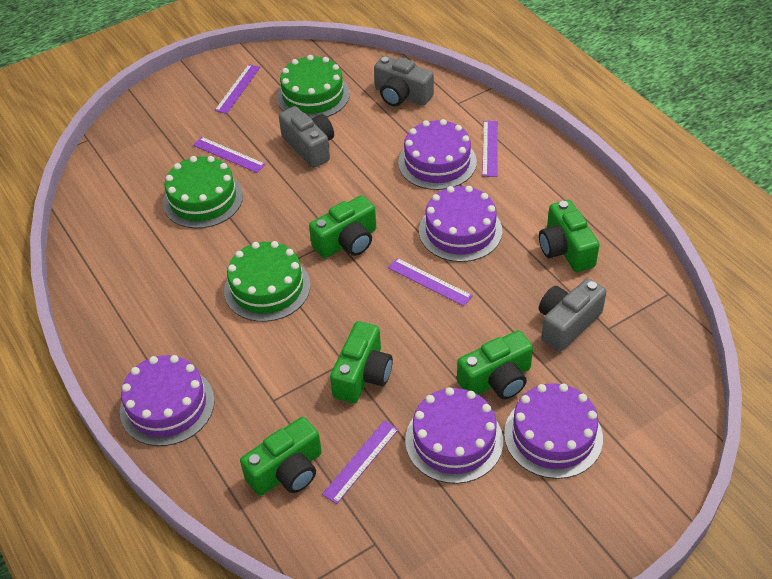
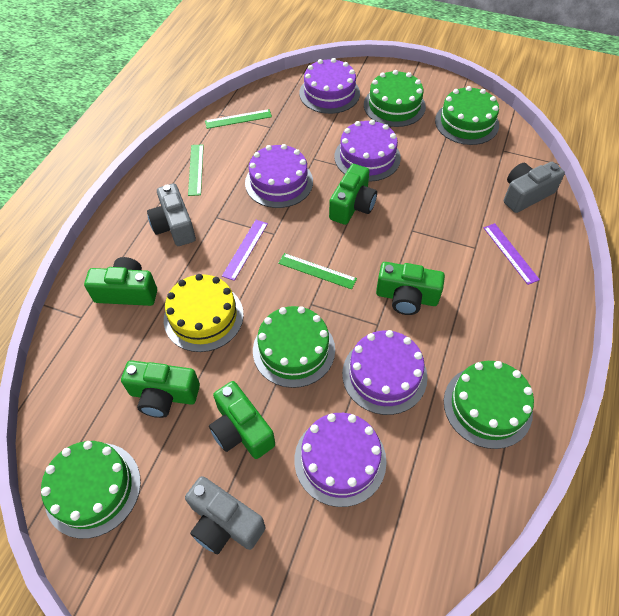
green cake: [163,156,243,228] [224,241,311,322] [277,55,350,119] = 3 -> [41,441,141,539] [253,306,335,388] [364,70,426,127] [435,86,499,145] [444,361,534,449] = 5
green ruler: none = 0 -> [188,144,204,196] [205,109,272,129] [278,253,357,289] = 3
purple ruler: [193,137,266,173] [215,64,260,114] [322,421,399,504] [388,258,473,306] [482,121,498,177] = 5 -> [222,220,268,281] [484,223,540,285] = 2
yellow cake: none = 0 -> [164,274,244,352] = 1

